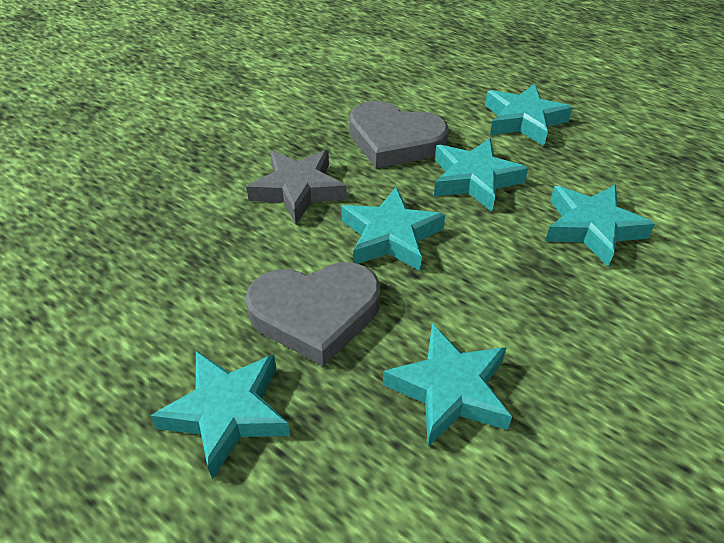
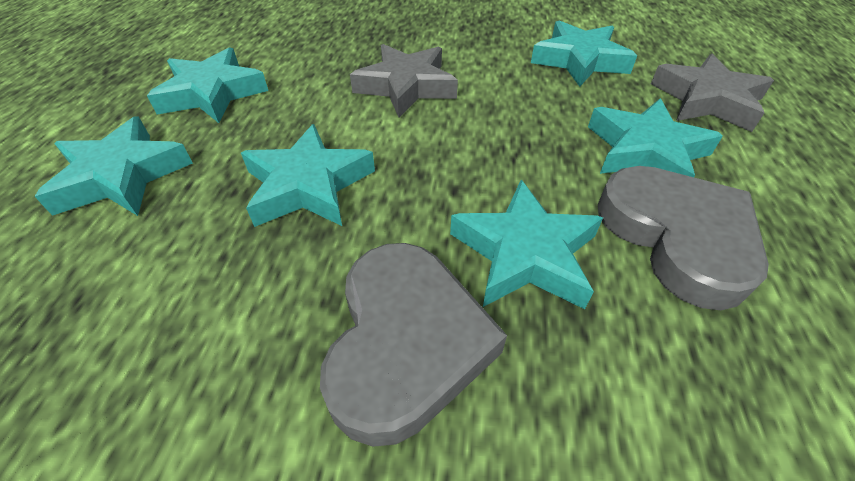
grey star: [246,150,347,224] = 1 -> [350,44,458,117] [651,54,774,132] = 2

